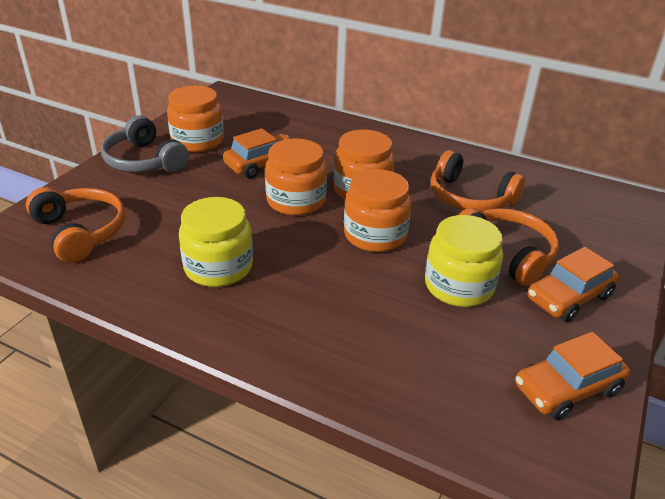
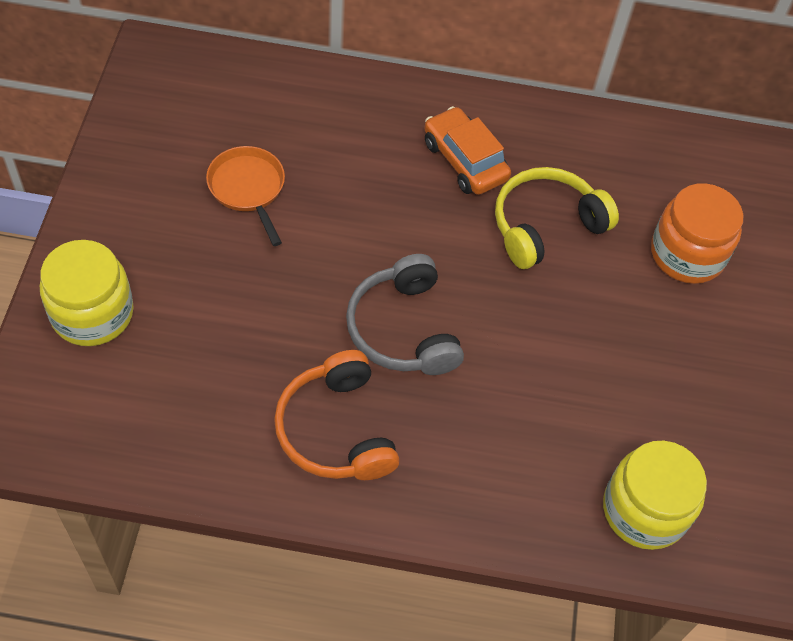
orange car: [223,128,290,179] [515,332,630,420] [528,247,619,322] = 3 -> [424,106,511,195] = 1
orange headphones: [26,187,125,263] [431,150,525,212] [459,208,559,286] = 3 -> [274,350,399,480] = 1
orange jar: [167,86,224,152] [265,139,327,216] [334,130,394,199] [344,169,411,252] = 4 -> [651,183,743,284] = 1
orange pan: none = 0 -> [206,146,285,246] = 1
yellow headphones: none = 0 -> [495,167,619,269] = 1

